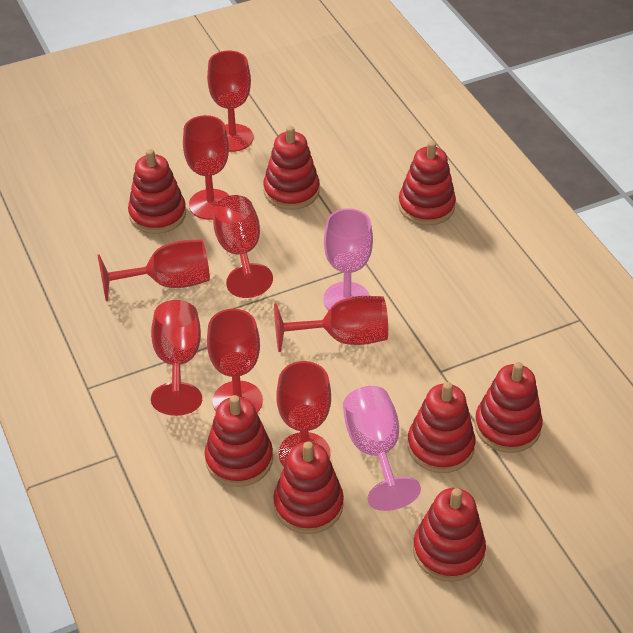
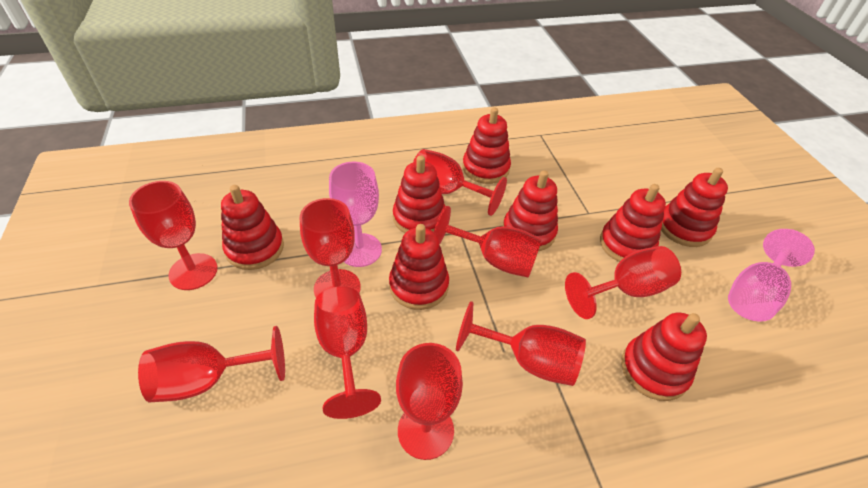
red goblet: [97,239,210,301] [151,300,202,416] [183,115,230,220] [207,51,253,152] [207,309,263,413] [213,195,273,298] [274,296,388,352] [276,361,331,467] = 8 -> [129,181,218,290] [138,326,285,402] [300,198,361,297] [314,286,381,419] [396,343,463,460] [413,149,507,216] [434,206,542,277] [456,301,586,386] [565,246,681,319] = 9

